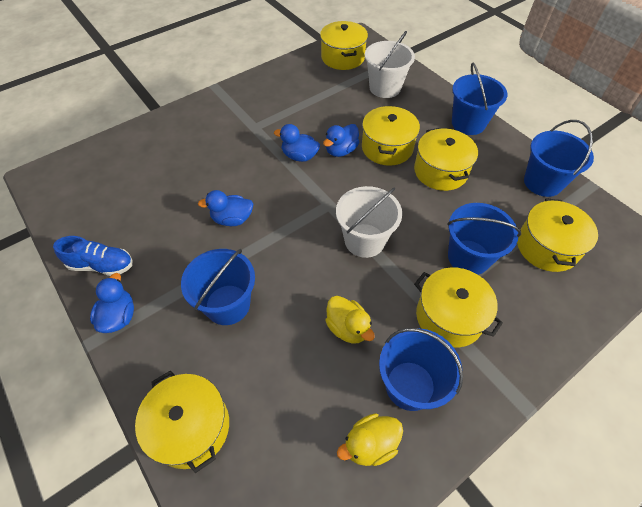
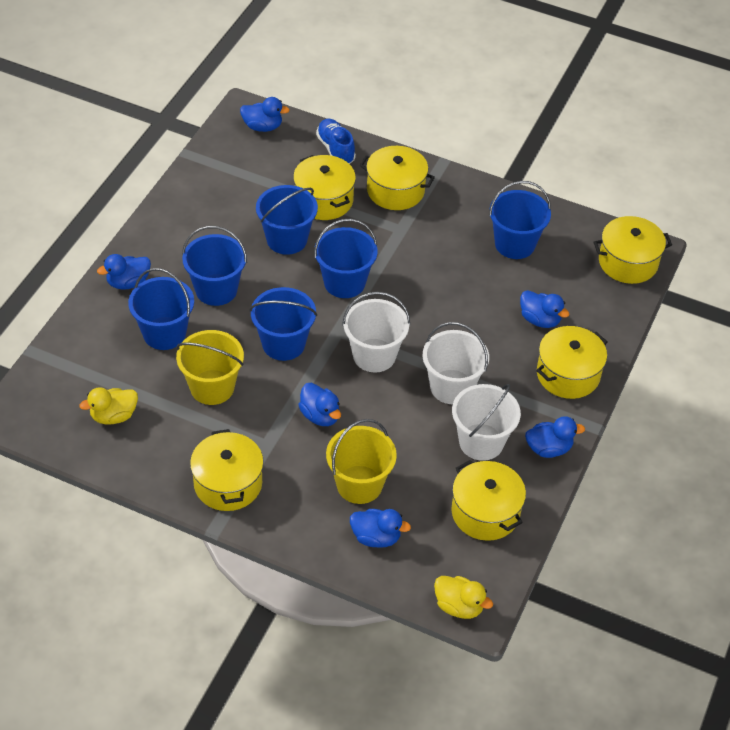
blue bucket: [181,249,255,325] [379,328,463,411] [447,203,521,275] [452,63,507,135] [524,120,594,197] = 5 -> [128,268,194,350] [182,226,247,306] [250,287,317,361] [256,185,318,255] [314,219,377,298] [489,181,551,259] = 6
blue duck: [90,273,134,333] [198,190,253,226] [274,124,320,162] [323,124,359,157] = 4 -> [97,254,151,290] [240,97,290,132] [298,383,341,426] [350,509,411,548] [520,290,569,328] [525,416,585,458] = 6
white bucket: [336,186,402,258] [365,31,415,98] = 2 -> [342,292,410,373] [423,322,489,404] [452,384,521,461] = 3
yellow bucket: none = 0 -> [176,330,244,405] [326,419,397,504] = 2

